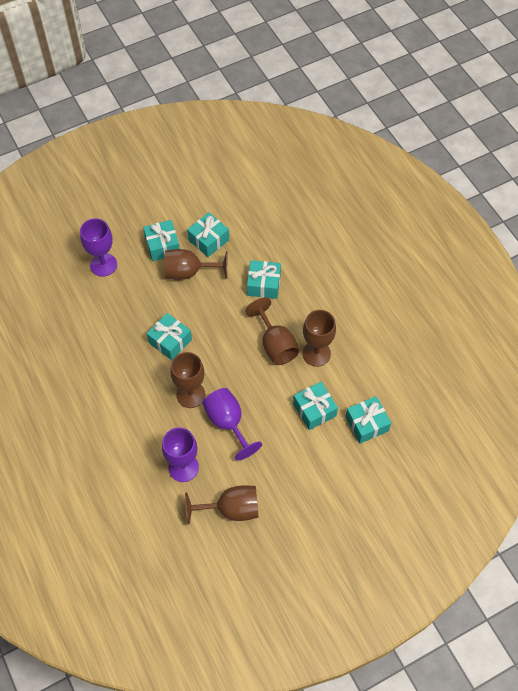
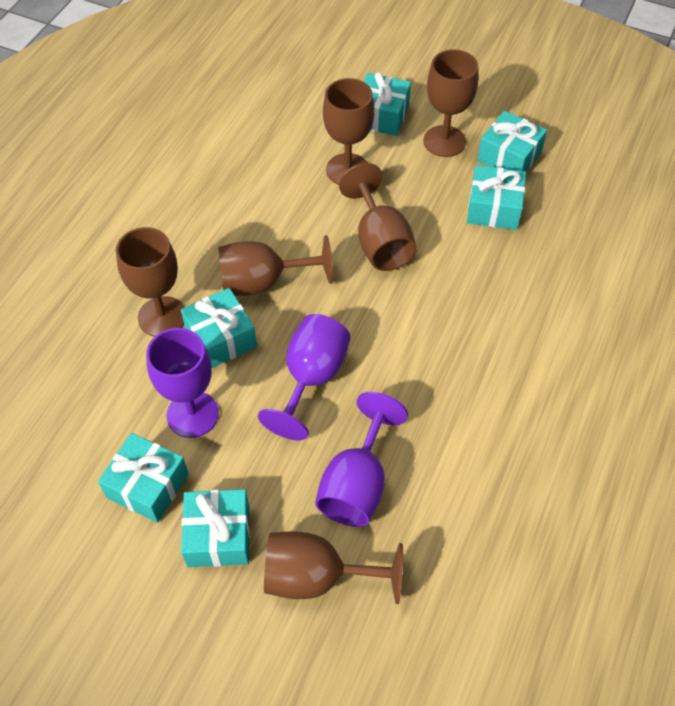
brown goblet: [164,249,227,280] [170,352,205,408] [185,485,259,524] [246,297,300,365] [302,310,336,367] = 5 -> [116,227,185,337] [218,235,333,296] [264,531,403,604] [323,78,375,185] [339,163,417,271] [423,50,478,157] = 6

